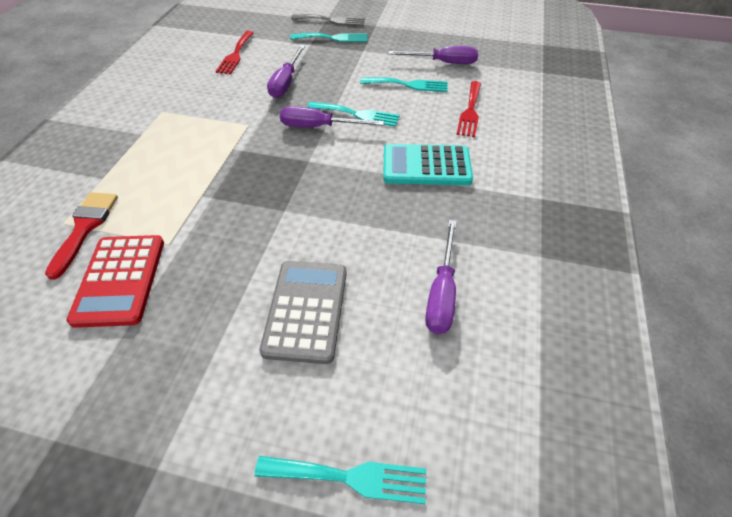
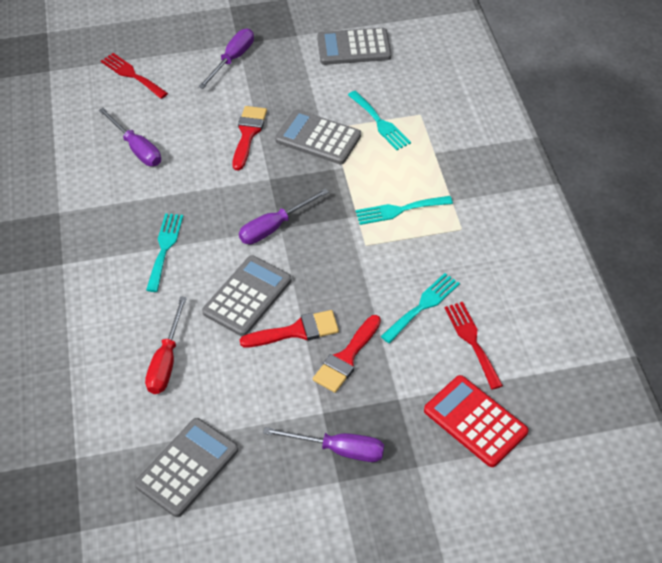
grey calculator: [260,261,347,364] = 1 -> [135,418,238,517] [202,256,292,336] [275,110,361,164] [317,27,391,65] = 4
grey fork: [291,14,365,26] = 1 -> none = 0
red brush: [45,192,118,280] = 1 -> [233,106,267,171] [240,310,339,347] [313,315,381,393] = 3
red screwdriver: none = 0 -> [145,296,187,394] = 1
turquoise calculator: [383,144,473,185] = 1 -> none = 0

